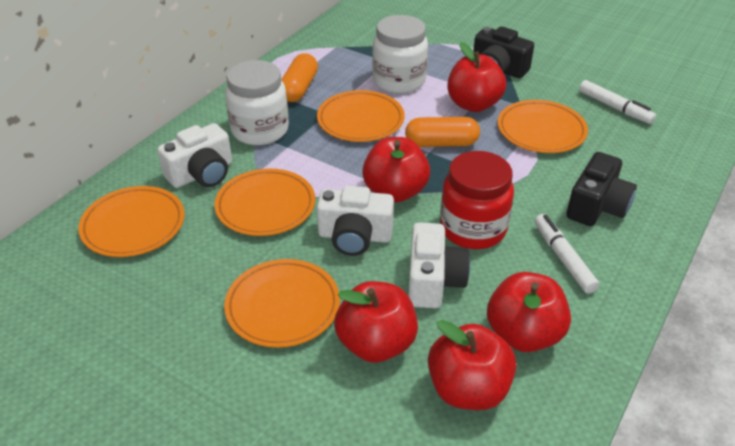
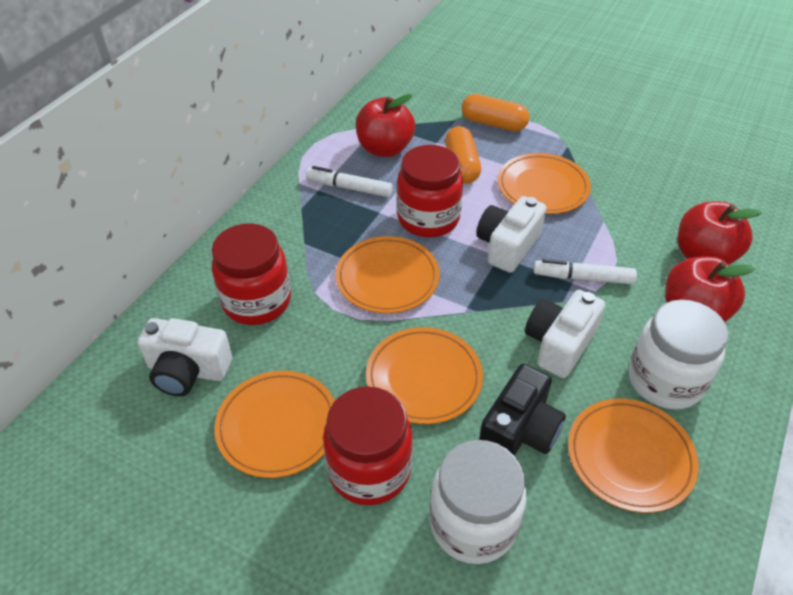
black camera: [473,26,534,78] [566,152,637,226] = 2 -> [479,364,566,456] = 1
red apple: [334,281,418,363] [362,137,430,202] [428,320,516,410] [448,42,506,112] [487,272,571,352] = 5 -> [356,94,415,157] [665,256,755,322] [678,201,762,265] = 3
red jar: [440,151,514,249] = 1 -> [212,224,291,325] [323,386,413,506] [397,145,463,238] = 3

